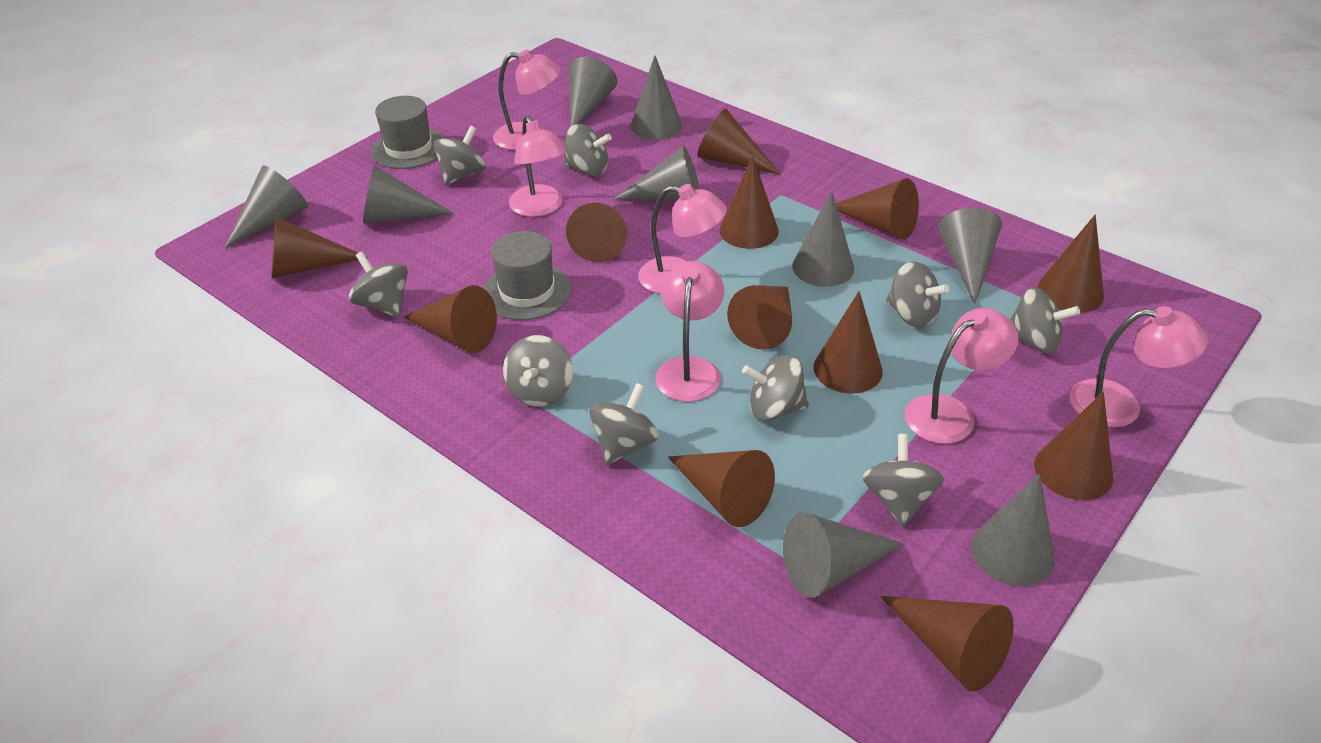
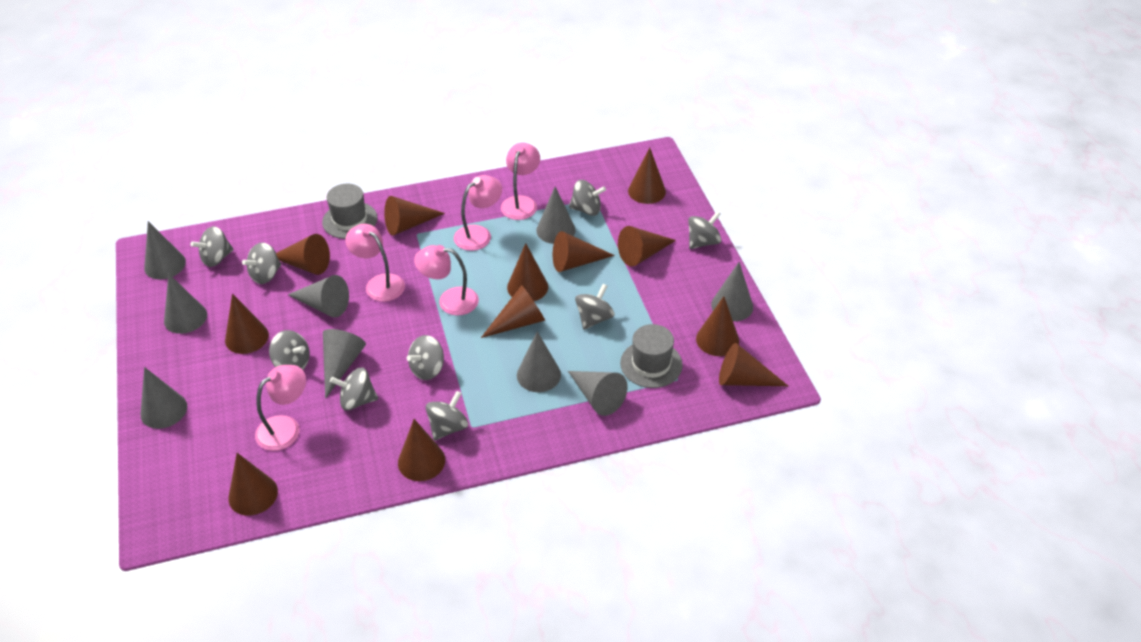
pink lamp: [493,50,561,150] [509,116,567,217] [638,184,727,294] [655,261,724,402] [905,308,1019,444] [1069,306,1208,427] = 6 -> [255,365,306,451] [345,224,405,302] [414,245,479,315] [454,175,502,251] [501,142,540,220] = 5

